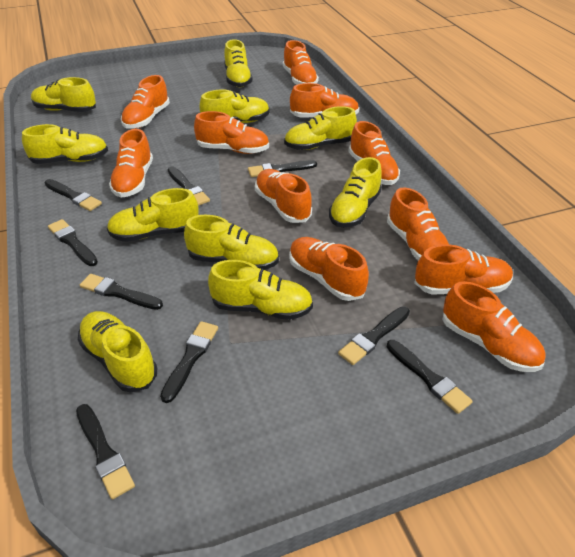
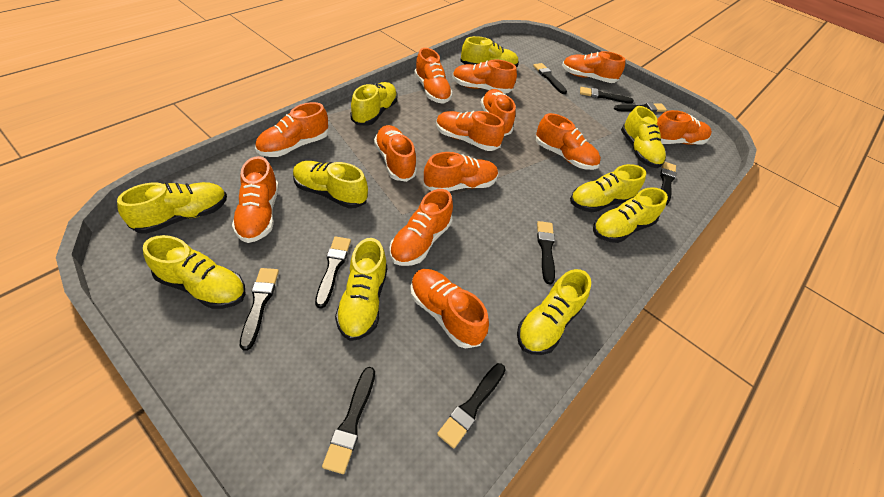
orange shoe: [109,129,153,198] [121,75,170,129] [194,111,269,154] [255,169,312,223] [283,40,319,85] [289,237,369,301] [290,83,359,117] [348,121,400,185] [387,187,449,261] [414,244,513,295] [442,281,546,372] = 11 -> [232,156,279,243] [255,102,328,157] [374,125,417,182] [389,189,453,266] [410,269,489,348] [414,48,453,104] [424,152,498,191] [436,111,505,151] [452,59,517,94] [481,89,516,136] [536,113,601,170] [562,51,625,83] [657,110,712,145] = 13

